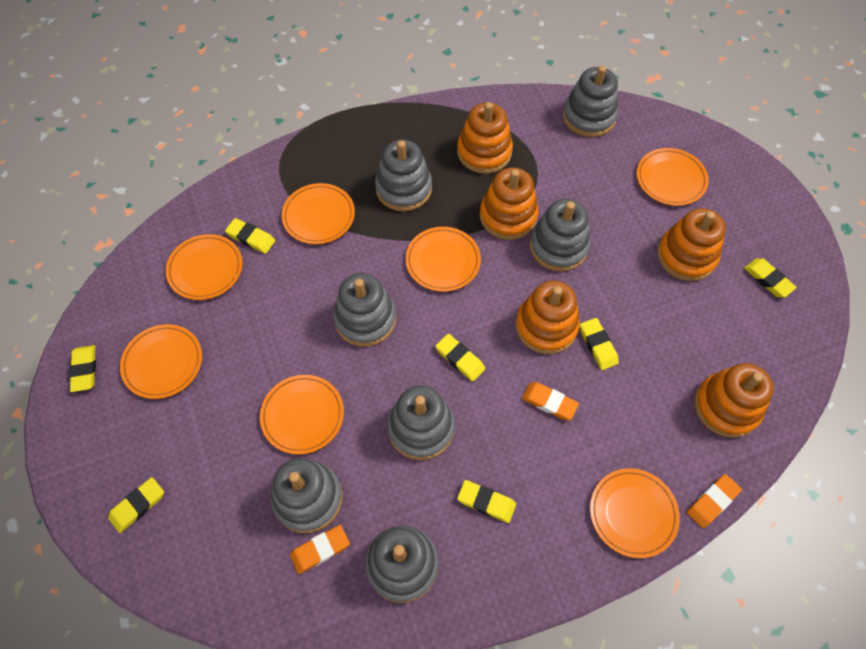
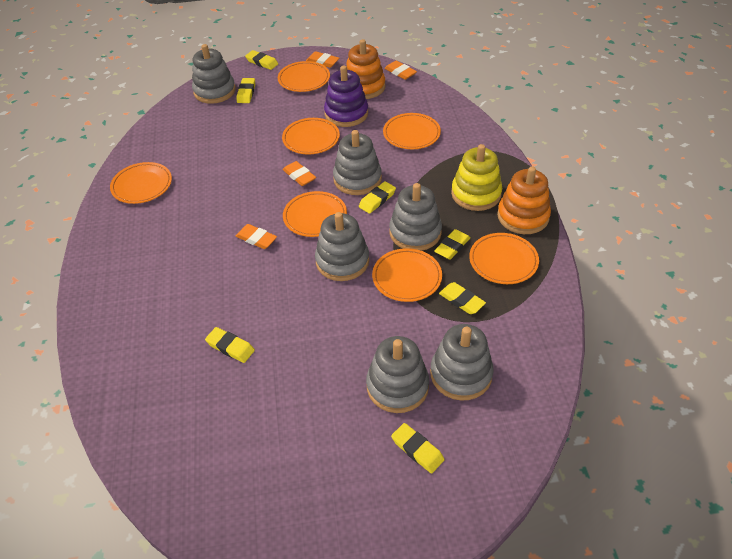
grey stacking toy: [271,458,343,533] [333,273,396,347] [365,525,439,603] [375,140,432,211] [387,385,455,460] [530,199,591,272] [563,66,618,137] = 7 -> [192,44,236,104] [315,212,369,281] [333,130,382,195] [366,336,429,413] [389,183,442,251] [430,324,494,400] = 6
orange eraser: [290,525,350,574] [522,382,579,420] [687,474,742,528] = 3 -> [236,224,277,249] [282,161,316,186] [306,51,339,68] [385,61,417,80] = 4
orange stacking toy: [457,102,513,174] [480,168,539,240] [516,280,580,354] [657,208,726,281] [694,363,774,438] = 5 -> [346,39,385,99] [497,166,551,234] = 2
purple stacking toy: none = 0 -> [324,66,368,127] = 1
yellow stacking toy: none = 0 -> [451,144,502,211] = 1

